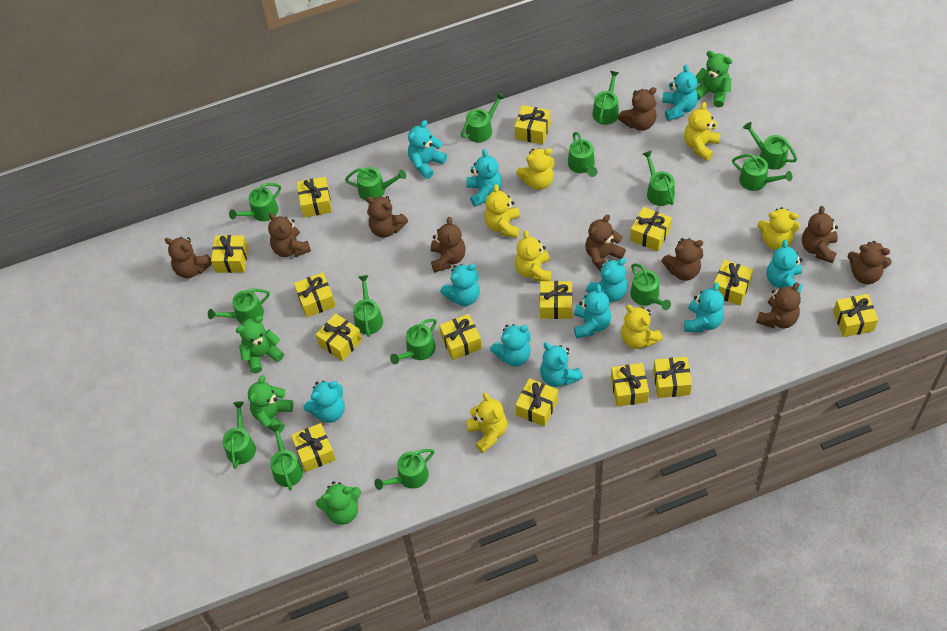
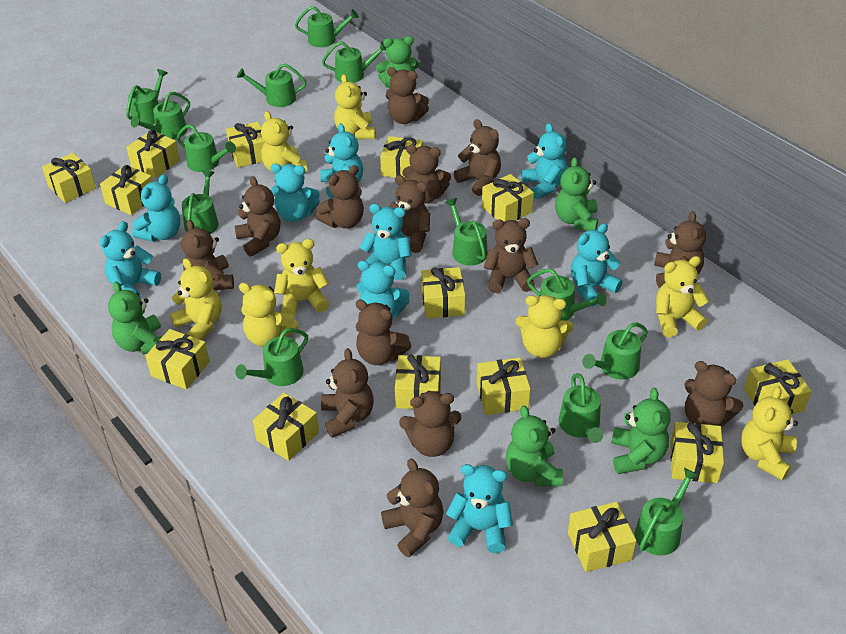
brown teddy bear: [165,237,212,278] [268,213,311,257] [366,196,408,238] [431,217,466,273] [585,215,626,272] [618,87,657,131] [662,238,703,281] [756,282,801,328] [802,206,838,263] [848,241,892,284] = 10 -> [181,220,234,290] [234,176,280,257] [316,165,364,229] [321,348,374,438] [355,299,411,365] [381,459,444,557] [385,67,429,124] [389,175,430,253] [399,391,461,457] [402,145,451,203] [454,119,501,196] [484,218,538,293] [654,211,706,288] [684,361,743,427] = 14
green teddy bear: [236,316,284,373] [248,375,293,433] [316,481,361,525] [695,51,732,107] = 4 -> [108,281,163,354] [376,36,419,88] [506,405,563,486] [555,157,598,231] [611,388,671,474] = 5
green watering can: [208,289,270,324] [223,402,256,469] [229,183,281,221] [270,424,303,491] [345,167,406,201] [353,275,383,337] [374,449,434,490] [390,319,437,364] [461,93,505,143] [568,132,598,177] [592,71,619,125] [631,263,671,310] [643,151,675,206] [732,154,792,191] [743,122,797,170] = 15 -> [126,69,168,126] [131,92,190,139] [177,124,236,172] [182,170,219,234] [235,328,308,386] [237,64,306,107] [295,6,359,47] [322,41,386,83] [445,198,488,266] [527,269,607,321] [559,373,603,443] [582,322,648,380] [635,468,699,556] = 13
turquoise teddy bear: [304,381,345,423] [408,120,447,179] [440,263,480,306] [467,149,502,207] [490,324,531,366] [540,342,583,387] [574,284,611,338] [586,258,628,302] [662,65,698,121] [684,282,724,332] [767,240,803,294] = 11 -> [99,221,161,298] [132,175,180,242] [270,163,320,222] [320,123,363,199] [356,260,410,318] [359,204,412,280] [446,464,513,553] [521,123,567,199] [571,223,622,306] = 9
yellow teddy bear: [466,393,507,453] [484,184,520,238] [515,230,552,281] [517,148,555,190] [621,305,663,349] [684,102,720,161] [758,207,800,250] = 7 -> [170,258,222,340] [239,283,299,347] [261,111,307,173] [274,239,329,316] [334,74,376,139] [516,295,573,358] [656,256,709,337] [741,386,798,480] = 8

